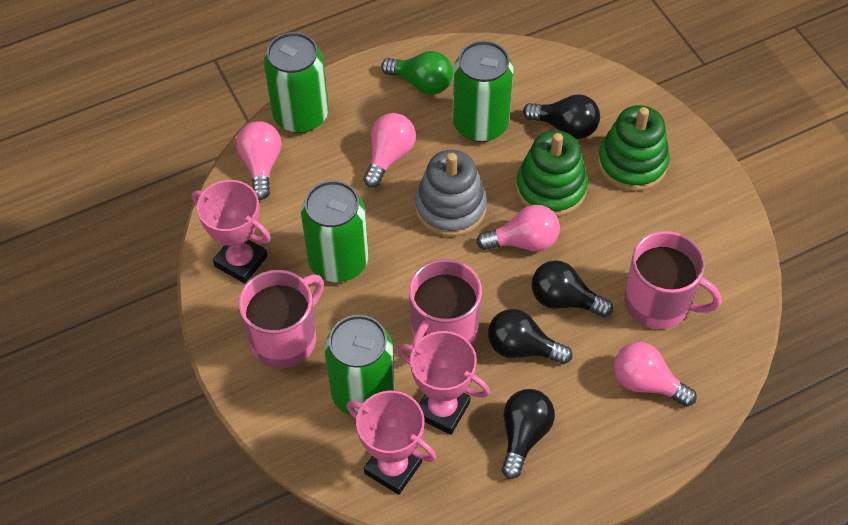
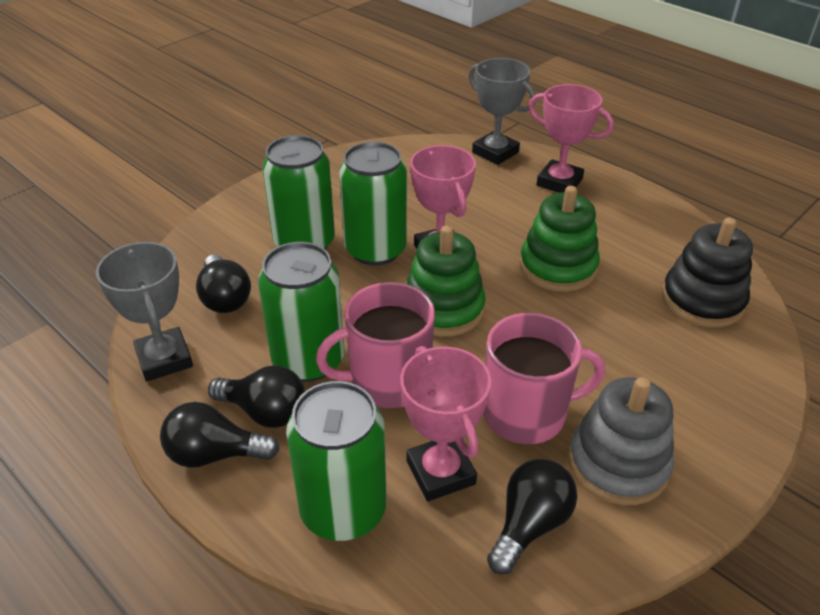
black stacking toy: none = 0 -> [662,218,753,327] = 1
green light bulb: [381,51,453,95] = 1 -> none = 0
grey trophy: none = 0 -> [96,242,193,381] [468,58,536,165] = 2
pink light bulb: [236,121,281,200] [364,113,416,188] [477,205,560,251] [614,342,697,407] = 4 -> none = 0
pink mug: [239,270,324,368] [409,259,482,356] [624,231,722,329] = 3 -> [316,282,435,408] [483,313,605,444] = 2

